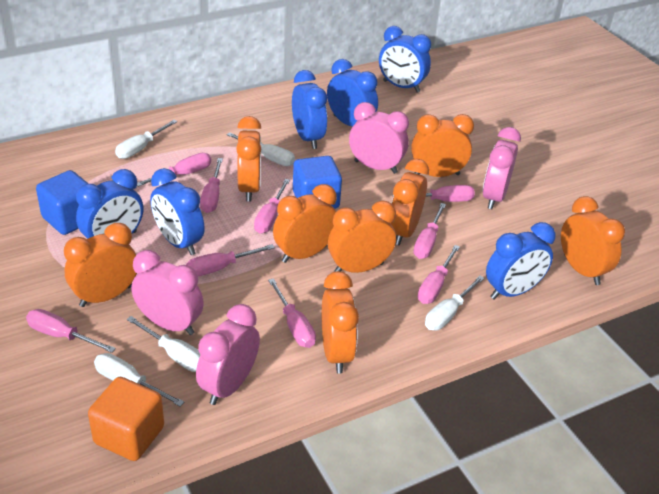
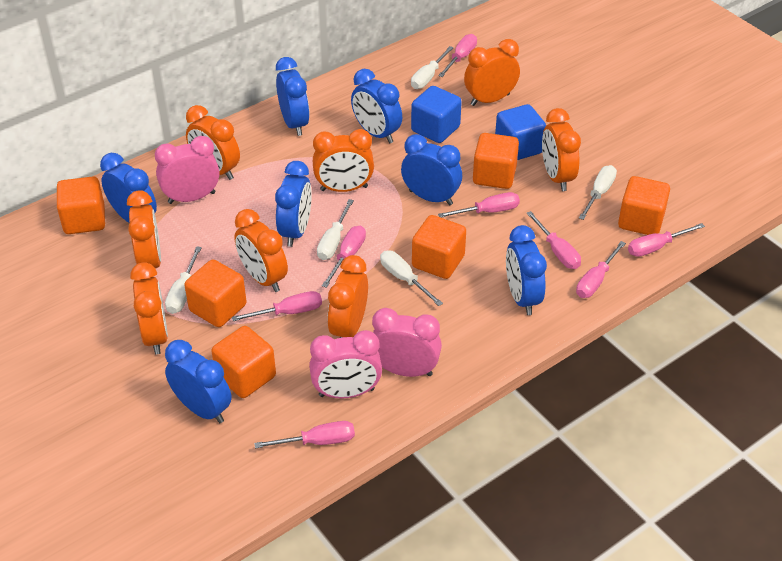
blue clock: [76,169,143,239] [150,168,205,255] [292,70,327,149] [327,59,378,126] [379,26,431,93] [486,222,556,300] = 6 -> [100,153,157,222] [165,340,232,423] [275,161,312,247] [276,57,309,136] [351,69,402,144] [401,134,462,205] [506,225,547,315] = 7
orange cube: [88,377,164,461] = 1 -> [57,176,105,234] [184,259,246,327] [211,326,276,398] [412,215,466,279] [473,133,519,189] [618,176,670,235] = 6
pink clock: [132,250,204,335] [196,304,260,405] [349,102,409,174] [483,127,521,209] = 4 -> [155,136,219,204] [309,330,382,399] [372,308,442,377] = 3
pink screwdriver: [26,309,116,353] [137,153,211,187] [186,244,275,276] [200,158,223,213] [254,179,290,234] [268,278,316,348] [392,185,475,202] [414,203,446,259] [418,245,460,304] = 9 -> [232,291,322,321] [254,421,355,448] [322,226,366,288] [438,34,477,77] [438,192,520,218] [526,211,581,269] [576,241,626,298] [628,223,705,257] = 8

